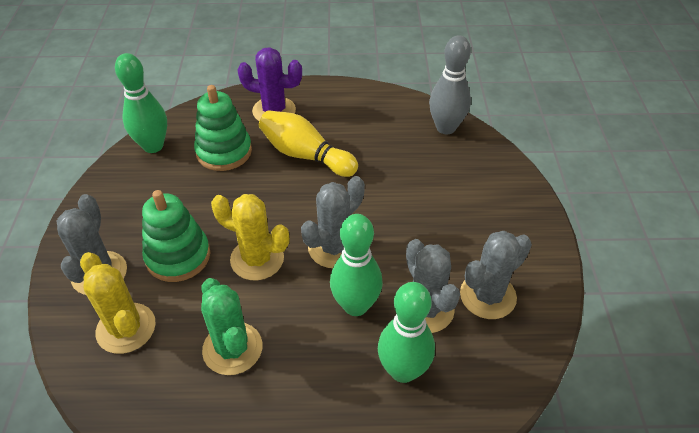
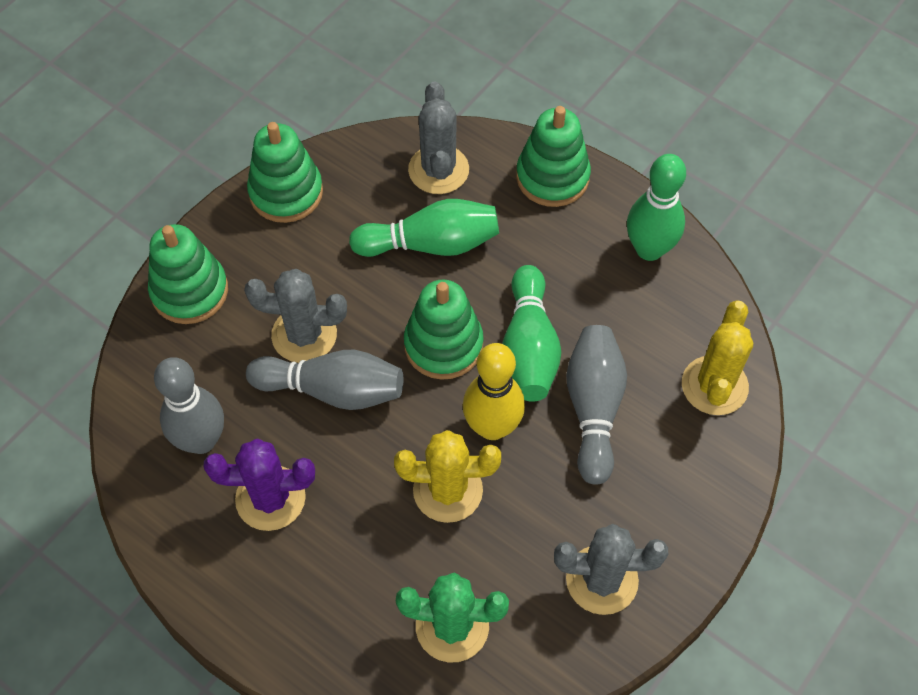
green stacking toy: [142,190,210,282] [194,85,252,171] = 2 -> [148,224,228,324] [247,122,323,223] [404,280,484,380] [516,106,591,207] = 4
grey bowling pin: [429,35,471,134] = 1 -> [154,357,224,454] [246,350,403,410] [566,325,627,485] = 3
grey cactus: [57,194,127,295] [301,176,365,268] [406,239,460,333] [460,231,532,319] = 4 -> [244,269,347,363] [408,82,469,194] [554,524,668,615] = 3

